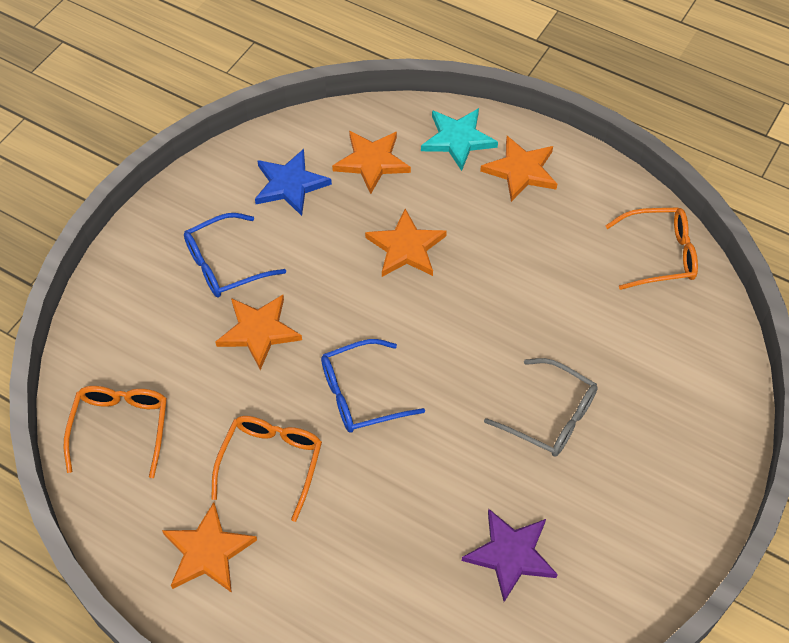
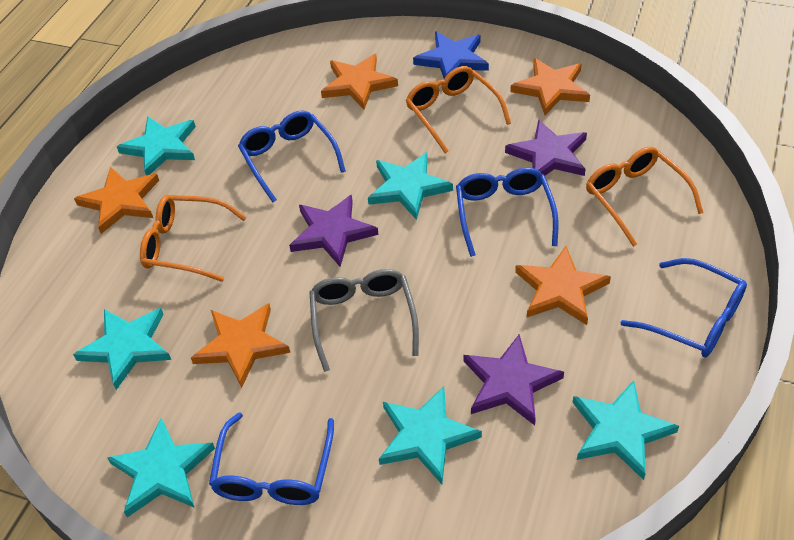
blue glasses: [184,213,286,298] [321,339,425,433] = 2 -> [209,412,334,505] [238,111,346,202] [456,168,559,257] [621,258,747,358] = 4
purple star: [462,509,558,602] = 1 -> [289,195,378,267] [463,334,564,425] [505,119,587,176] = 3
turquoise star: [421,108,498,171] = 1 -> [73,308,171,390] [107,418,215,517] [117,116,196,175] [368,152,453,220] [379,386,482,484] [573,381,679,480] = 6

